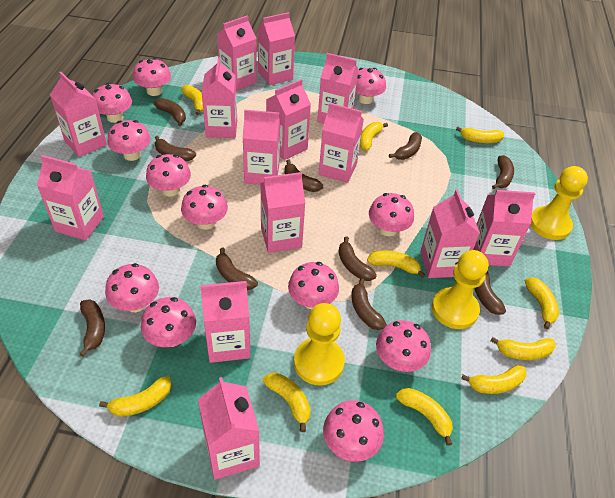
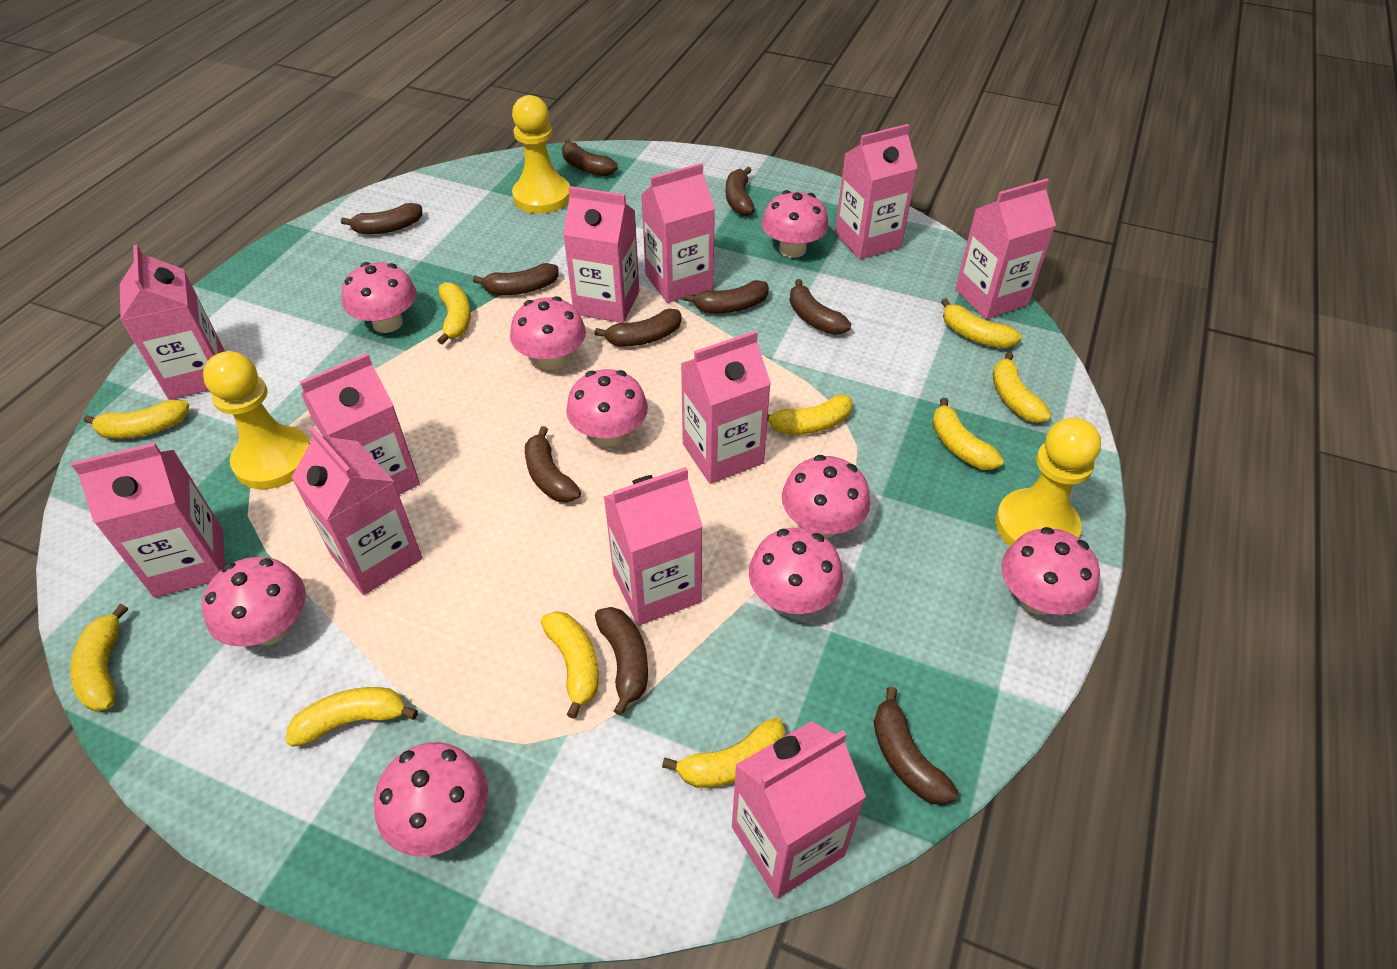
pink carton: [37,155,104,240] [50,72,107,157] [198,377,260,480] [200,281,251,363] [202,57,237,138] [217,15,257,91] [243,110,280,185] [258,12,295,85] [261,172,305,253] [266,79,311,160] [317,53,359,124] [319,103,364,183] [420,190,480,278] [473,190,535,267] = 14 -> [71,443,225,598] [120,245,225,400] [292,427,422,595] [300,353,420,495] [563,186,639,323] [604,467,703,626] [641,163,715,303] [681,330,771,484] [732,721,866,899] [835,124,917,259] [955,178,1056,319] = 11
pink mushroom: [92,83,132,123] [105,263,159,312] [108,120,151,161] [133,58,171,96] [141,297,196,347] [146,154,191,197] [181,185,228,230] [288,262,339,309] [323,400,384,462] [356,68,386,104] [369,193,414,236] [376,320,431,372] = 12 -> [202,557,306,647] [341,262,416,333] [374,742,488,856] [510,296,586,370] [566,369,648,446] [749,528,843,614] [761,190,829,258] [782,455,870,538] [1001,527,1100,615] = 9

